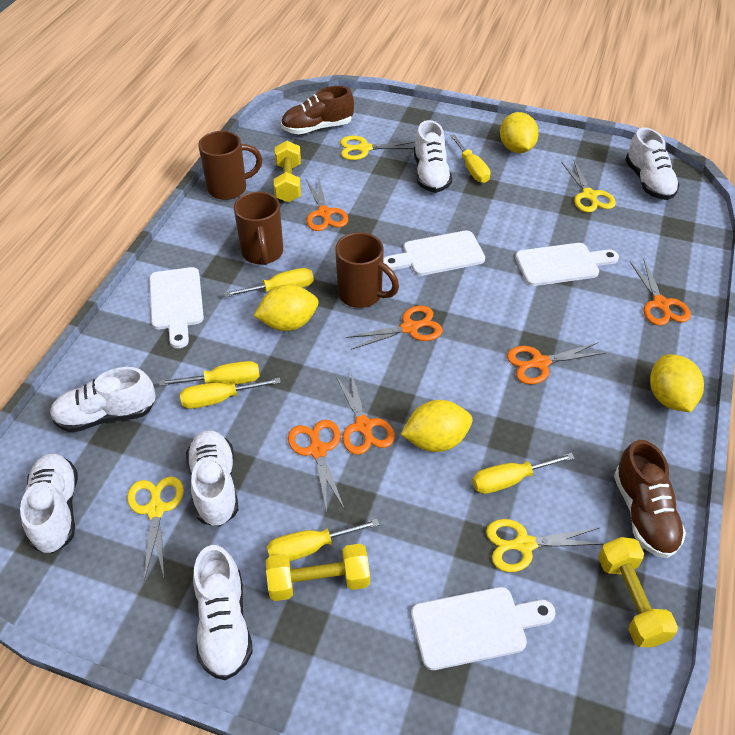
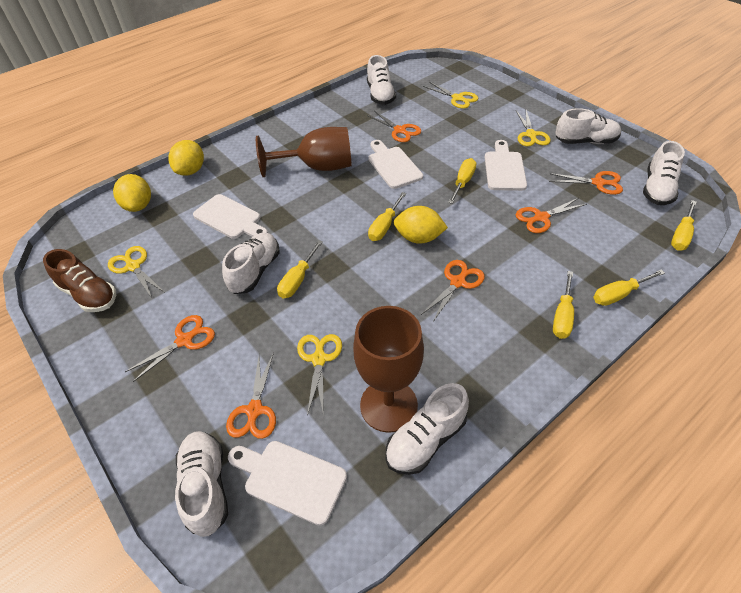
brown goblet: none = 0 -> [256,127,352,177] [353,306,424,433] = 2
brown mug: [198,131,262,200] [234,192,283,265] [335,232,399,308] = 3 -> none = 0
brown shoe: [281,86,354,134] [614,440,686,558] = 2 -> [43,249,116,312] = 1
yellow dumbbell: [266,544,370,601] [274,141,301,202] [598,537,678,647] = 3 -> none = 0
yellow lemon: [254,285,319,331] [401,400,473,452] [500,112,539,153] [650,354,704,412] = 4 -> [113,174,151,212] [168,140,204,176] [394,206,448,244] = 3

